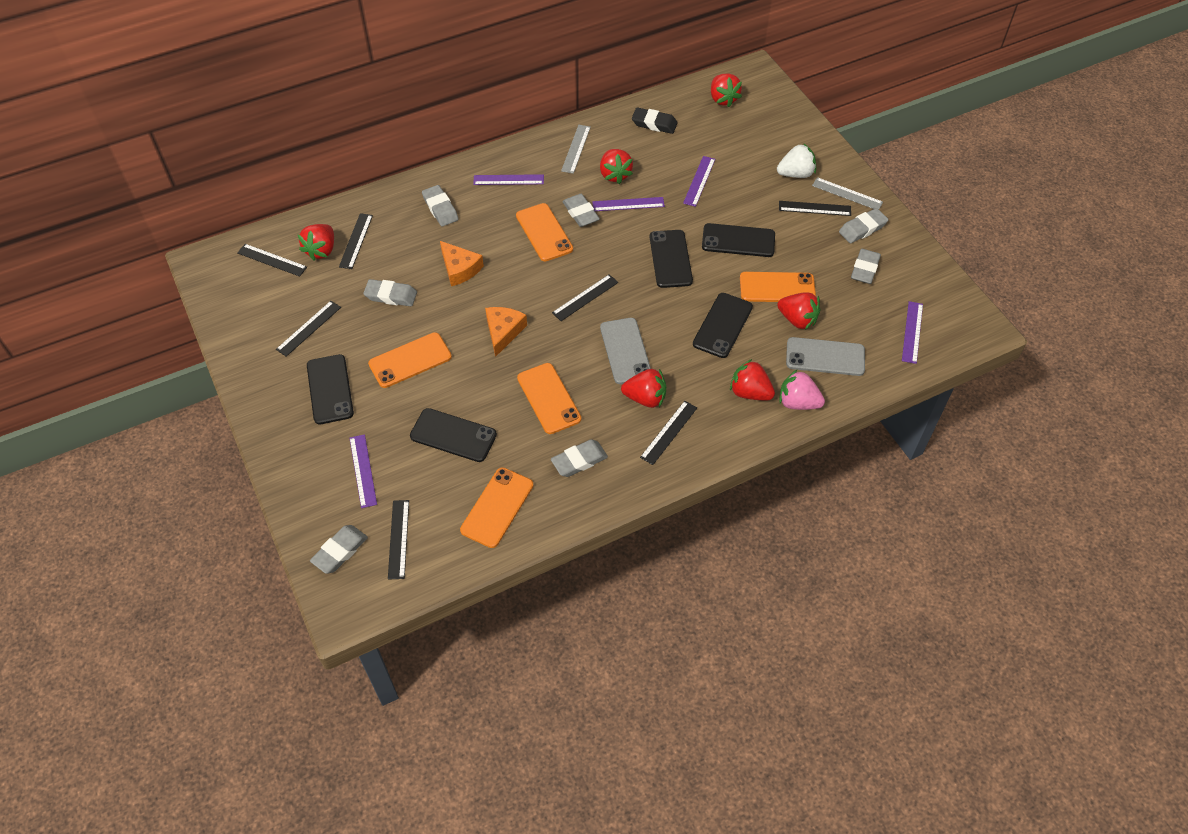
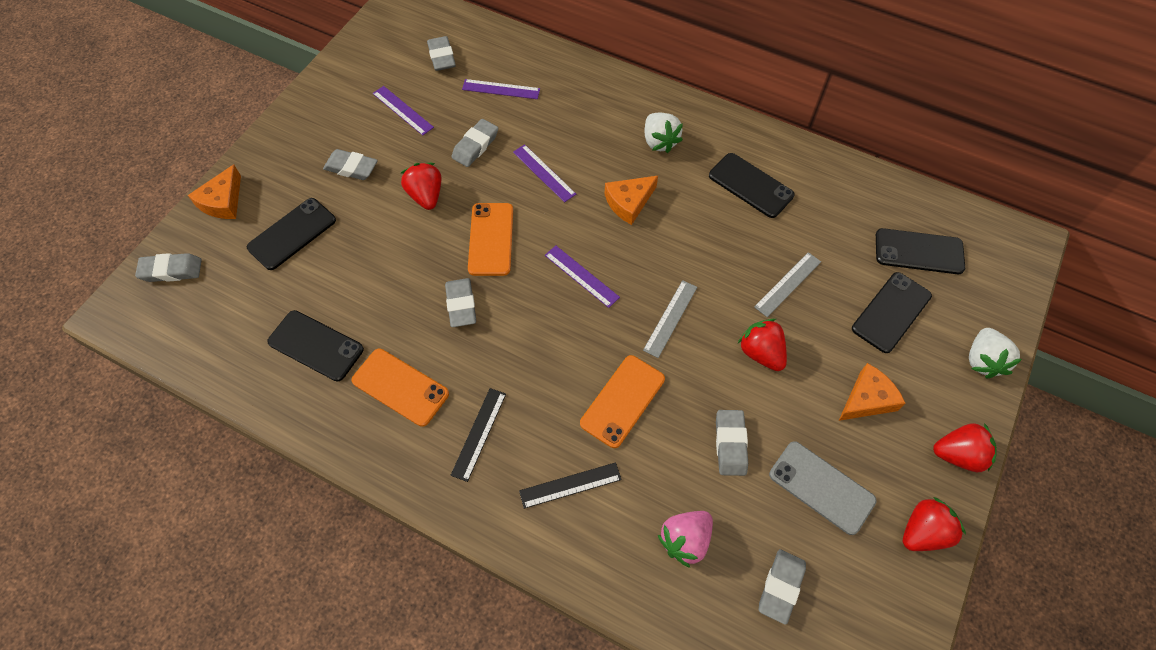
black eraser: [632,107,678,134] = 1 -> none = 0
black ruler: [237,244,307,277] [276,301,341,357] [339,213,373,269] [388,500,409,580] [552,274,618,321] [640,401,697,465] [779,201,851,216] = 7 -> [451,388,506,482] [519,462,622,509] = 2
grey phone: [600,318,651,384] [786,337,865,376] = 2 -> [769,441,877,535] = 1
orange cheese: [440,241,484,286] [485,307,527,357] = 2 -> [188,164,241,219] [605,176,658,225] [839,363,905,421] = 3
orange phone: [368,332,452,388] [460,467,533,548] [516,203,573,261] [517,363,581,434] [740,272,816,302] = 5 -> [352,349,449,427] [468,203,513,276] [580,355,665,448] = 3
purple ruler: [350,434,377,508] [473,174,544,185] [592,197,665,211] [683,156,715,207] [902,301,923,364] = 5 -> [373,86,434,136] [462,79,540,99] [513,144,576,202] [545,246,620,308] = 4
red strawberry: [297,224,334,261] [600,149,633,184] [621,369,666,408] [711,74,742,107] [730,359,775,401] [777,292,821,330] = 6 -> [401,163,441,210] [738,319,787,371] [903,497,966,551] [933,423,997,472] = 4
white strawberry: [777,143,816,178] = 1 -> [645,113,683,153] [969,328,1022,379] = 2

